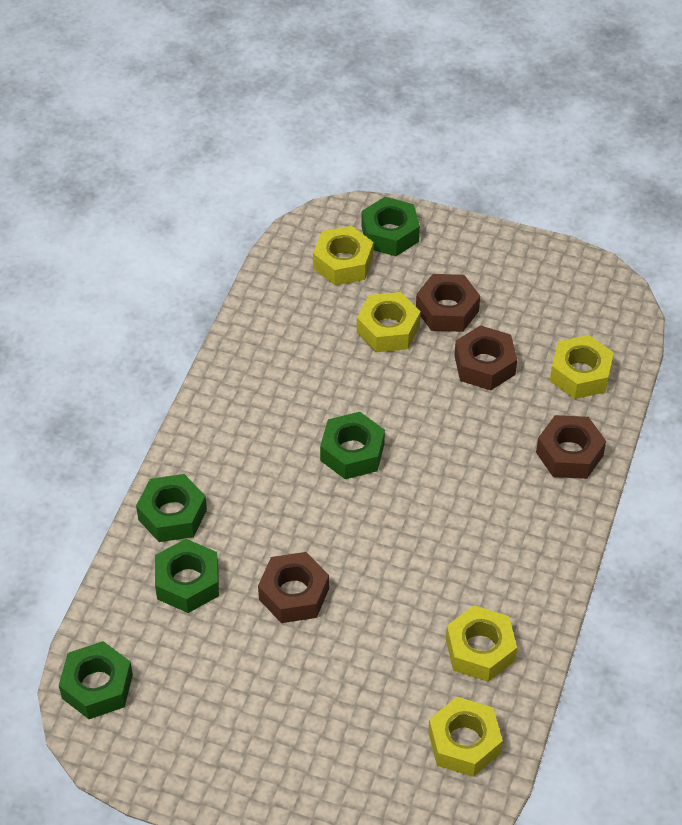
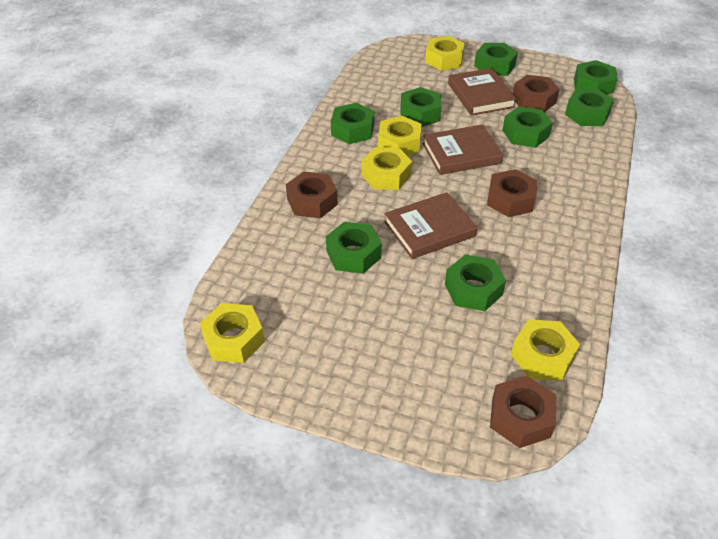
brown book: none = 0 -> [384,192,477,259] [422,125,503,175] [448,68,517,116] = 3
green nut: [59,641,133,719] [136,474,207,542] [155,539,219,613] [320,412,385,479] [361,197,420,256] = 5 -> [326,222,382,274] [331,103,375,144] [400,87,442,127] [445,254,506,311] [474,43,518,76] [502,107,553,148] [565,89,614,126] [574,60,618,95] = 8

